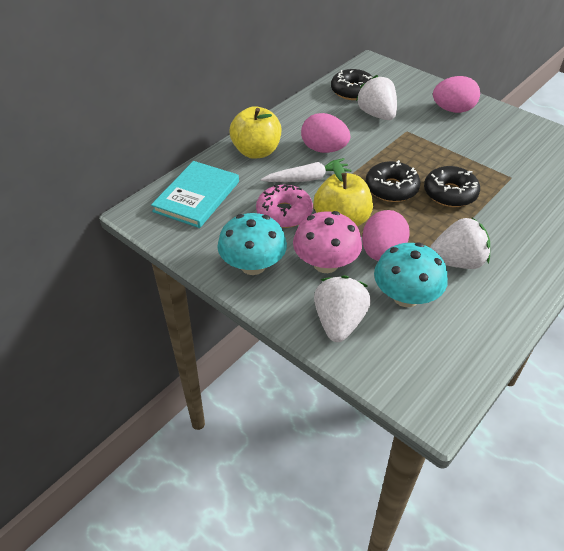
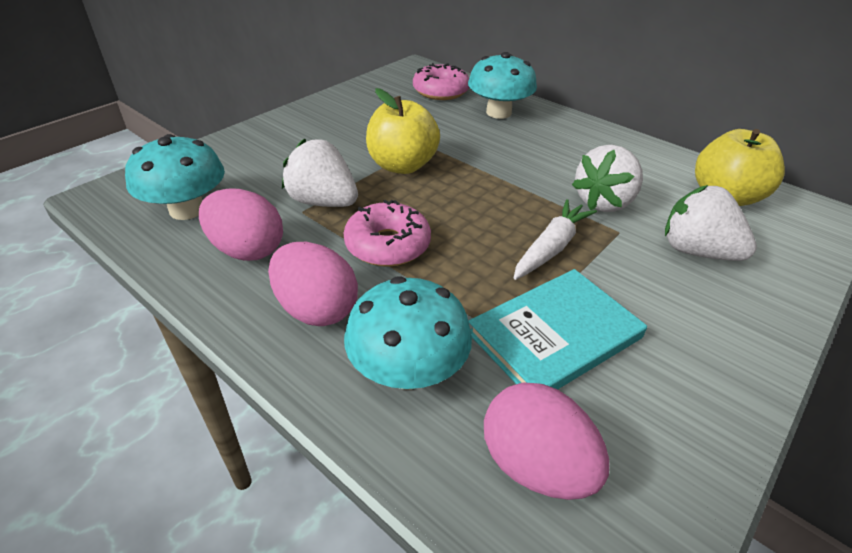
black donut: [331,69,373,100] [365,160,420,202] [424,166,480,207] = 3 -> none = 0
pink donut: [256,185,313,228] = 1 -> [344,200,431,267] [413,63,469,100] = 2
pink mushroom: [293,211,362,273] = 1 -> none = 0
turquoise mushroom: [218,213,287,275] [374,243,448,307] = 2 -> [125,134,225,220] [344,276,472,390] [468,52,537,119] = 3

